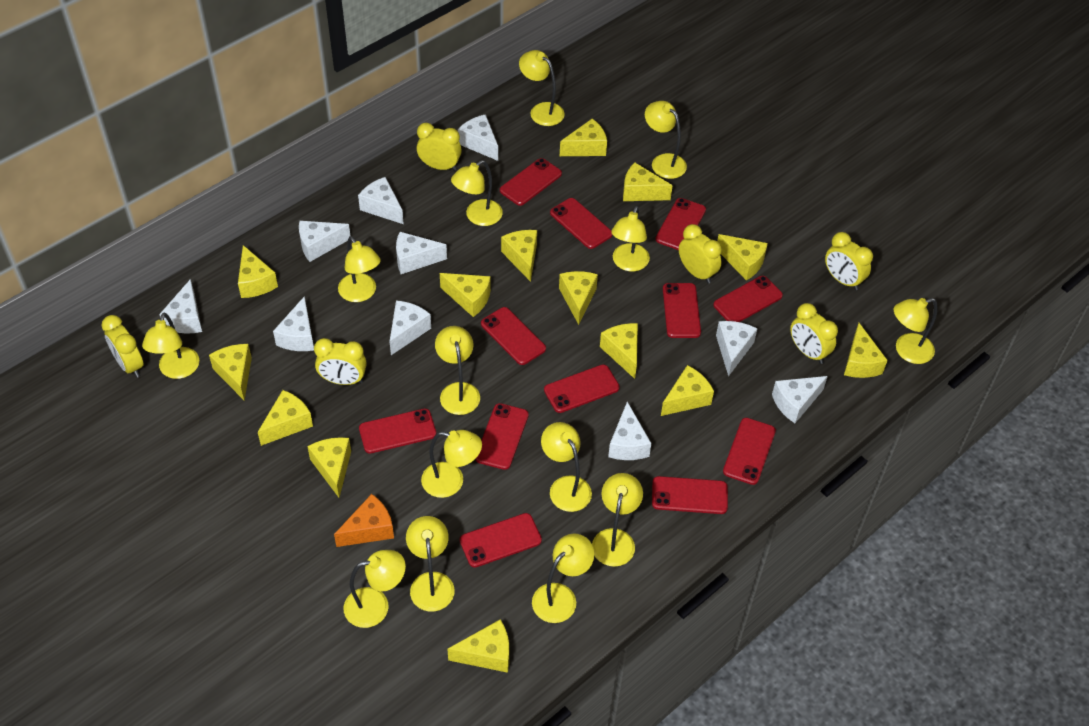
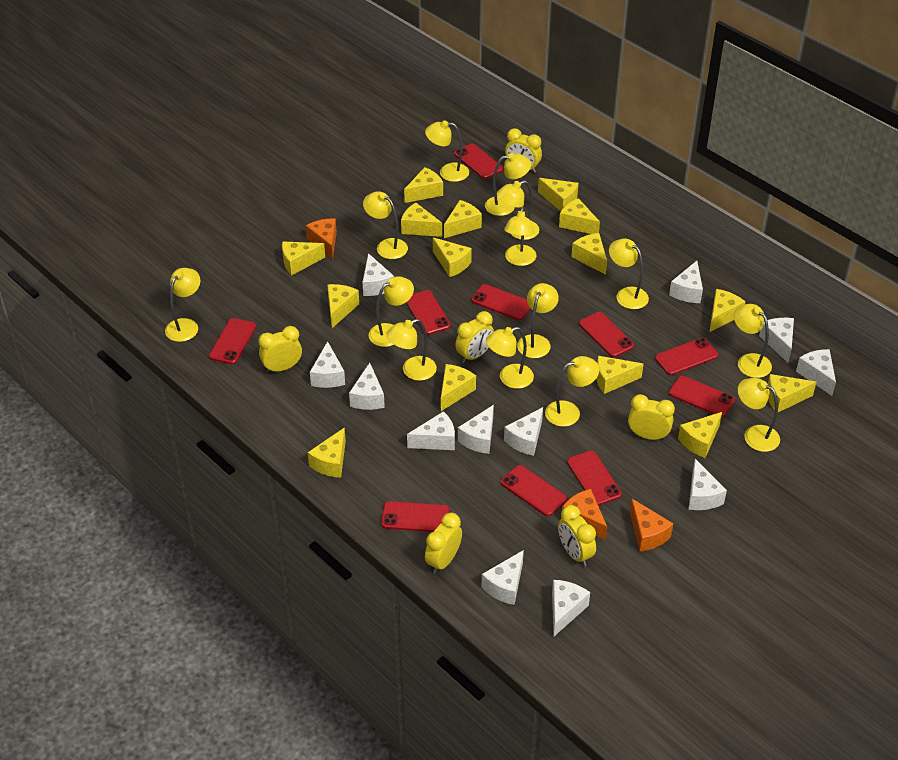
orange cheese: [334,494,394,547] = 1 -> [306,218,337,260] [561,489,607,540] [630,498,673,552] = 3
red phone: [359,409,436,454] [460,513,542,567] [476,403,529,470] [481,307,546,365] [500,158,562,206] [544,365,620,413] [550,198,612,249] [652,476,728,514] [655,198,706,250] [663,283,701,338] [713,276,783,322] [723,418,776,485] = 12 -> [209,318,256,364] [381,501,450,532] [406,290,451,335] [454,143,503,179] [471,284,531,320] [501,465,567,516] [567,451,622,505] [579,312,634,357] [655,338,718,375] [669,376,735,417] = 10
white cheese: [159,279,202,334] [273,296,314,351] [299,221,350,262] [358,177,404,224] [389,300,431,355] [396,232,447,274] [458,114,498,161] [608,402,651,460] [716,321,758,377] [772,376,828,423] = 10 -> [310,341,345,388] [349,363,385,410] [363,253,394,296] [407,411,455,450] [458,405,494,454] [482,550,524,605] [504,407,543,456] [552,580,590,636] [669,261,703,303] [689,459,727,510] [759,318,794,363] [796,349,836,396] = 12
yellow cheese: [209,344,252,400] [238,245,278,298] [258,390,313,446] [307,437,351,498] [440,273,491,317] [447,619,509,673] [501,230,537,282] [559,271,598,325] [560,119,607,156] [600,323,638,379] [623,163,673,201] [661,365,714,416] [717,234,768,280] [844,323,888,378] = 14 -> [282,241,325,276] [308,427,346,478] [327,284,359,328] [401,203,442,237] [404,167,443,203] [433,237,472,277] [441,364,476,411] [444,200,482,238] [538,178,579,211] [559,198,600,234] [571,233,607,275] [596,356,644,394] [678,412,722,458] [710,289,746,332] [768,374,817,412] = 15

